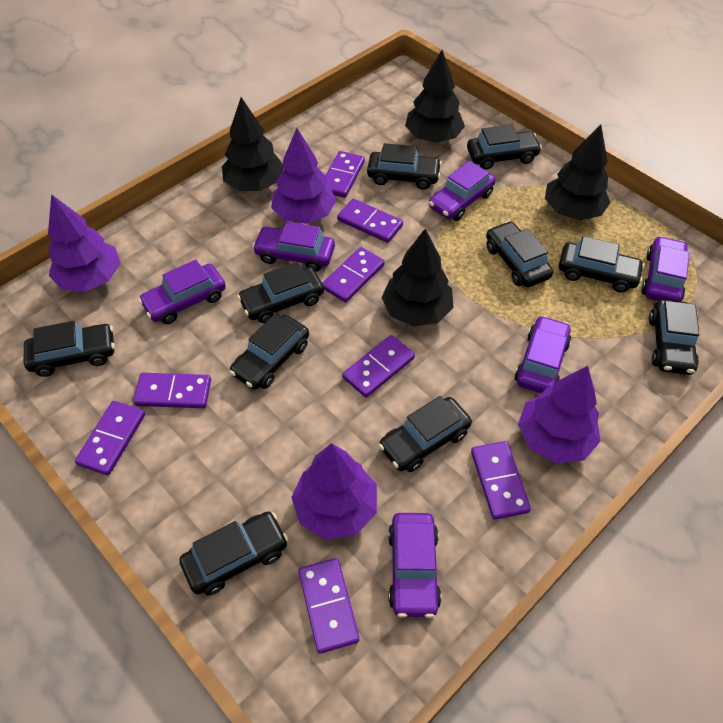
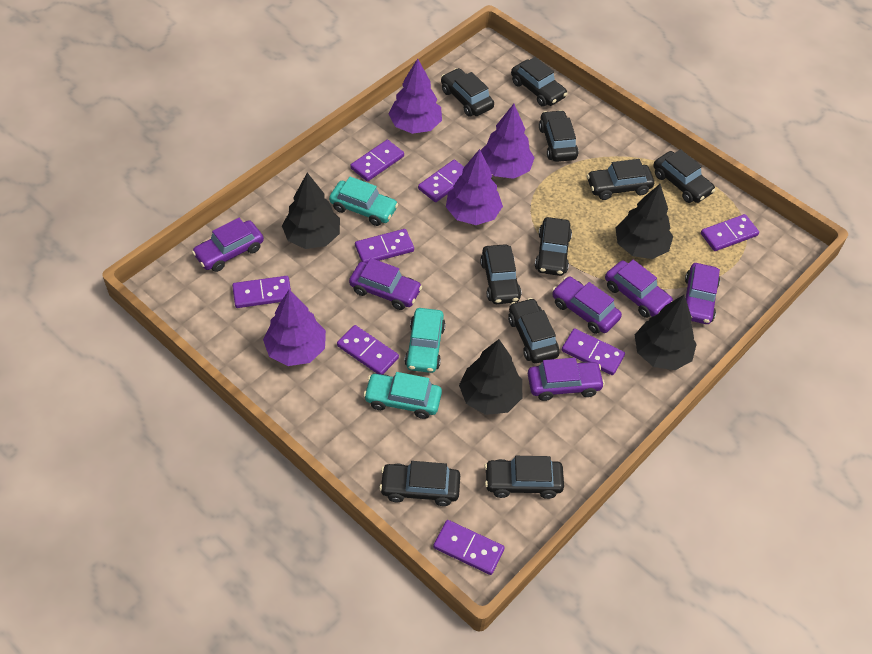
turquoise car: none = 0 -> [329,177,398,226] [364,372,442,419] [404,308,446,373] = 3

